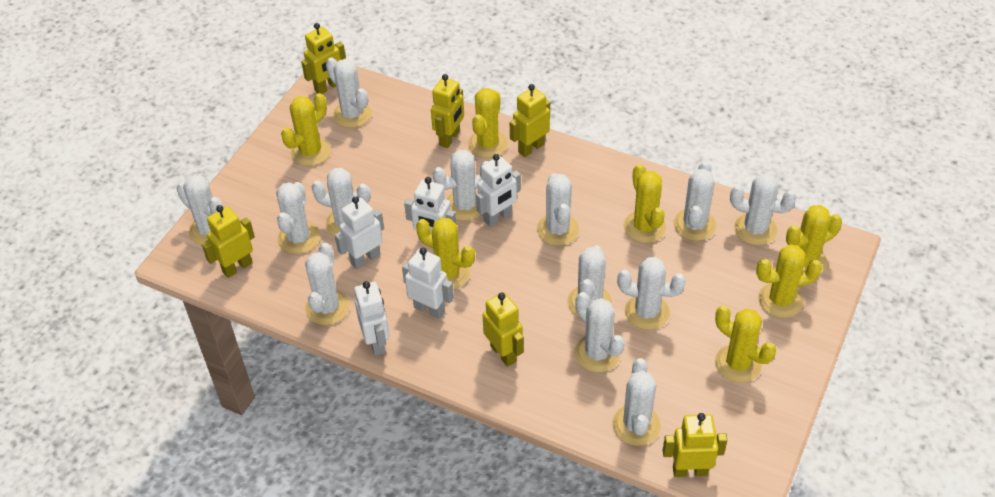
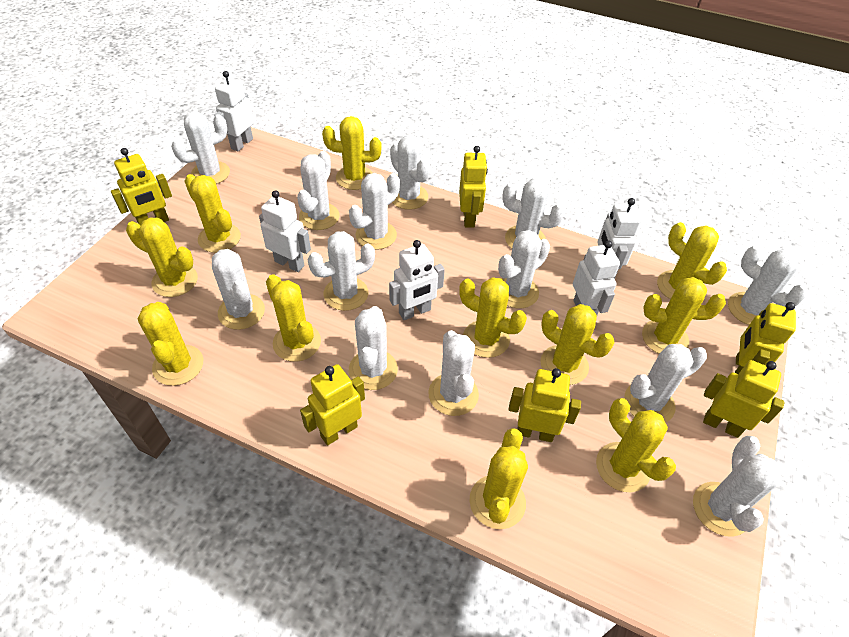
yellow cactus: [281,93,331,166] [416,218,475,289] [468,88,508,158] [624,164,666,243] [715,305,776,383] [756,244,822,318] [786,205,842,275] = 7 -> [126,217,198,297] [138,302,203,386] [184,174,241,253] [266,274,321,362] [322,116,382,190] [459,277,527,358] [469,428,528,529] [540,304,615,385] [596,398,676,492] [642,277,726,354] [657,222,727,299] = 11

